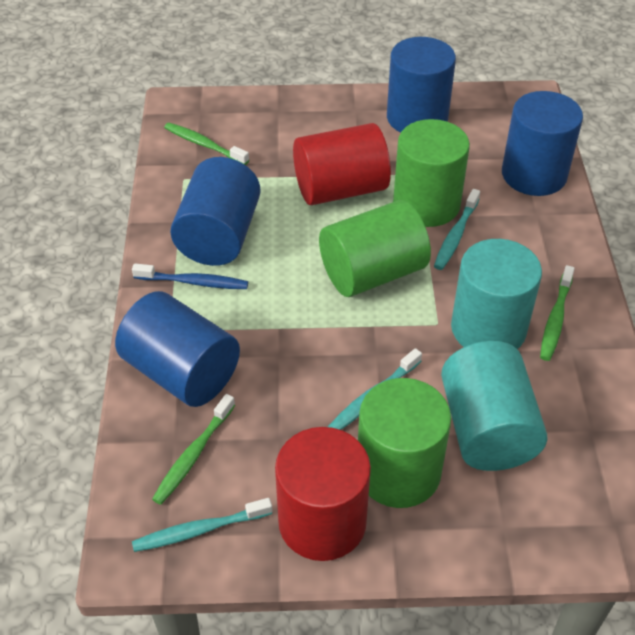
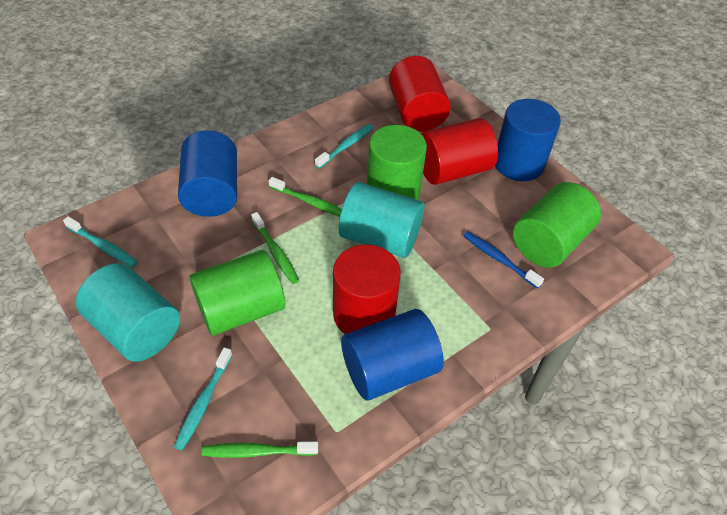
blue cylinder: [115,291,240,407] [170,157,261,266] [387,37,456,133] [502,91,583,196] = 4 -> [178,130,237,217] [341,309,444,401] [495,99,561,181] = 3
red cylinder: [275,427,371,561] [293,123,391,205] = 2 -> [333,244,401,334] [389,56,451,132] [421,118,498,185] = 3

